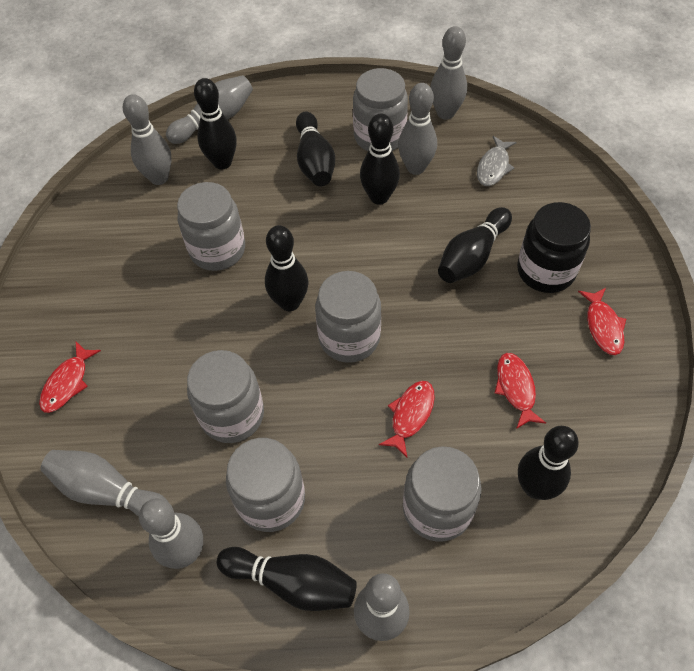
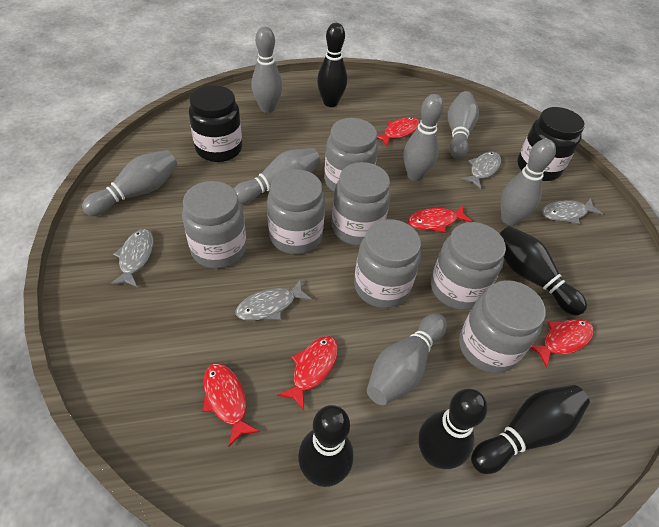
black bowling pin: [194,78,237,169] [217,547,357,611] [265,225,308,311] [296,112,335,186] [360,114,400,205] [438,207,512,283] [518,426,579,500] = 7 -> [298,405,353,487] [317,23,347,107] [418,389,487,469] [471,385,590,474] [499,226,587,316] = 5
black jar: [517,202,591,293] = 1 -> [189,85,242,162] [517,107,585,181] = 2
grey fish: [477,136,517,186] = 1 -> [110,229,154,288] [235,279,312,321] [461,152,501,189] [542,198,603,224] = 4
grey jar: [177,182,245,271] [187,350,264,443] [226,438,305,532] [315,271,381,363] [353,68,408,151] [403,447,482,542] = 6 -> [182,181,246,269] [267,169,325,254] [324,118,378,192] [332,162,391,246] [354,219,421,308] [431,222,506,310] [459,280,545,373] = 7
red fish: [39,342,101,413] [379,381,435,457] [495,353,546,429] [578,288,626,355] = 4 -> [202,363,260,447] [277,336,338,411] [377,117,420,146] [408,205,473,233] [531,319,594,368] = 5

